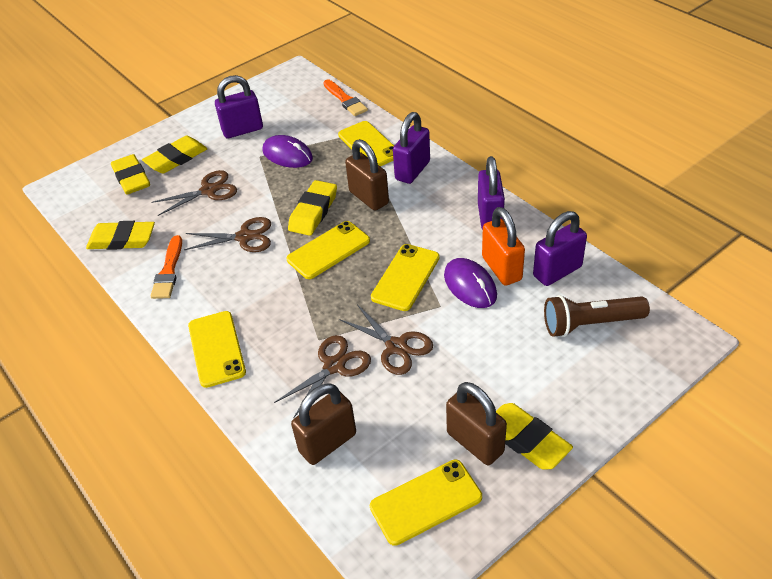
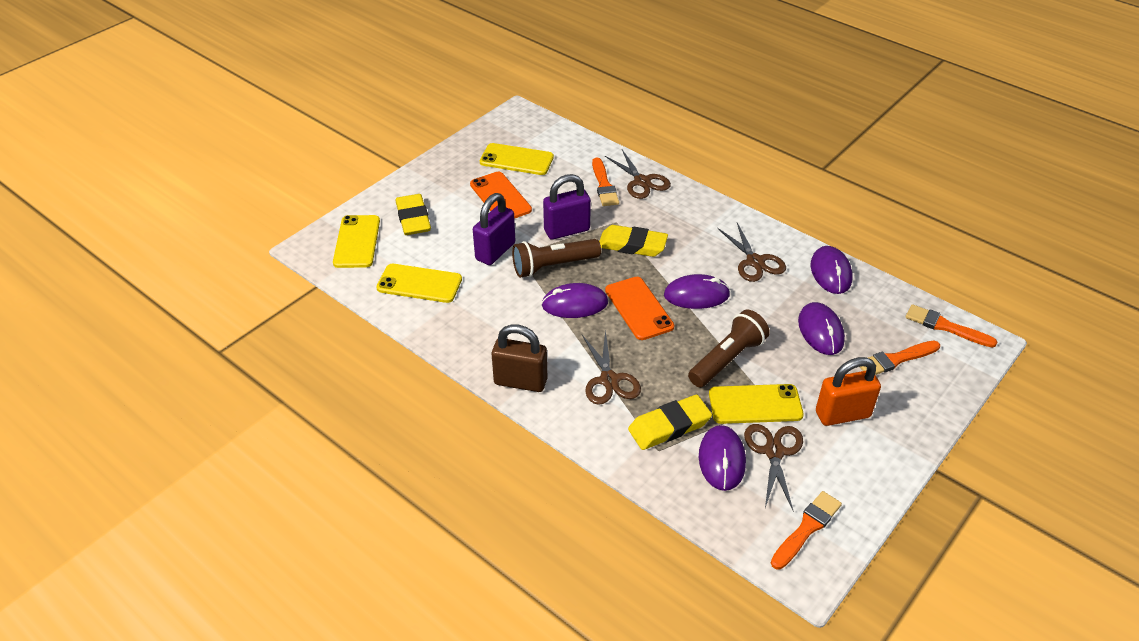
brown flashlight: [544,295,650,337] = 1 -> [512,239,601,278] [688,310,770,387] = 2
brown padlock: [291,383,356,465] [345,139,389,211] [446,382,507,465] = 3 -> [492,324,547,392] = 1
orange brush: [151,235,182,299] [323,79,368,116] = 2 -> [592,157,619,206] [771,491,842,570] [860,341,940,375] [905,304,997,348] = 4
orange phone: none = 0 -> [470,172,532,219] [605,277,674,340] = 2
purple mouse: [263,135,313,168] [444,258,497,308] = 2 -> [541,283,608,318] [664,274,730,309] [699,425,746,491] [798,302,845,355] [811,246,853,294] = 5
purple padlock: [215,75,263,138] [393,112,430,184] [478,156,505,230] [533,211,587,286] = 4 -> [473,193,515,265] [543,174,591,240] = 2
yellow eraser: [86,221,155,250] [111,154,150,195] [142,136,207,173] [288,180,337,236] [496,403,573,470] = 5 -> [396,194,431,235] [599,225,668,257] [628,395,712,450] = 3
yellow phone: [188,311,246,388] [286,221,370,279] [338,121,394,166] [370,459,482,546] [371,244,440,311] = 5 -> [333,215,380,268] [376,264,462,303] [480,143,554,175] [709,384,804,424] = 4

